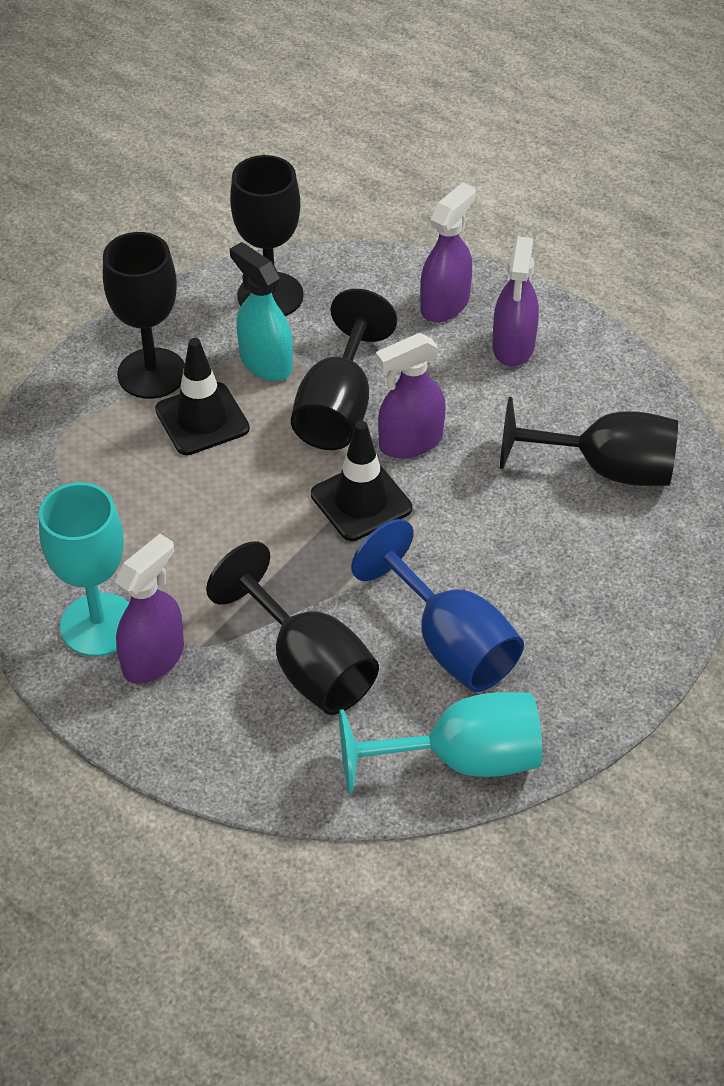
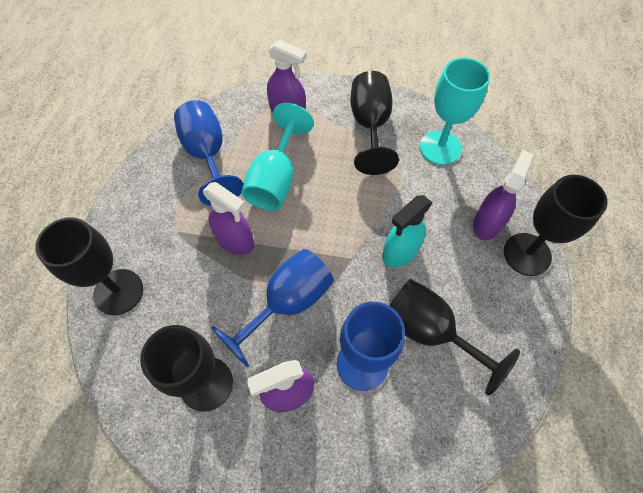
black traffic cone: [155,338,250,455] [311,421,412,541] = 2 -> none = 0
blue goblet: [351,519,524,692] = 1 -> [174,100,243,206] [211,249,334,367] [337,302,405,391] = 3

